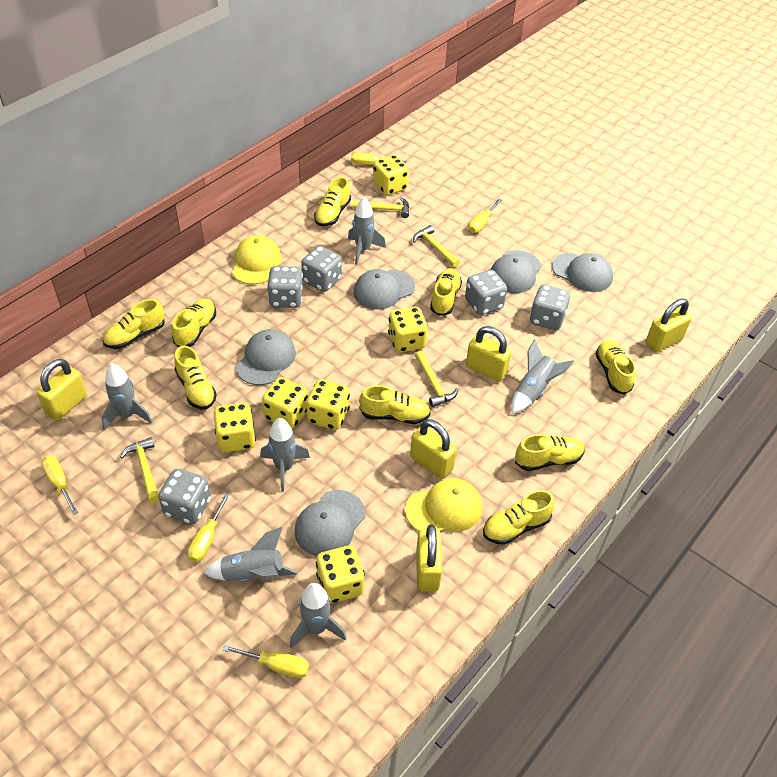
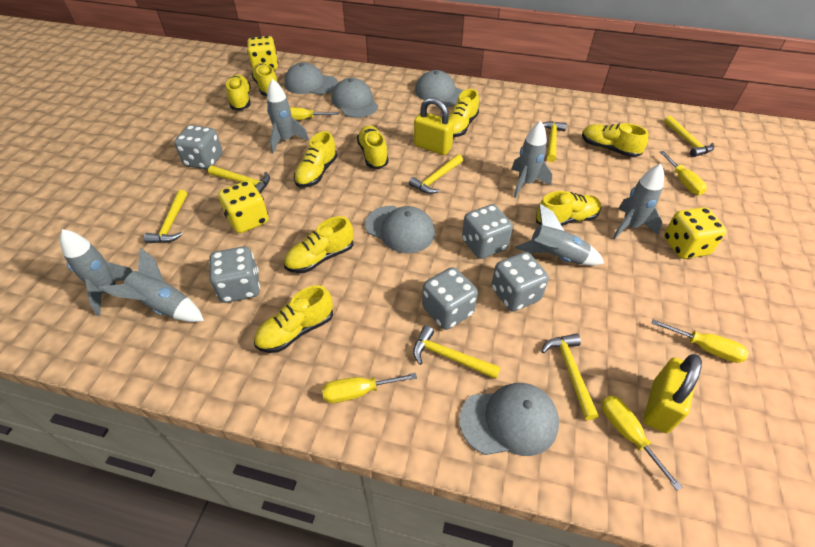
yellow cap: [232,235,281,284] [405,478,482,532] = 2 -> none = 0
yellow dice: [214,403,256,452] [262,377,308,429] [306,379,350,430] [316,546,365,603] [373,155,409,195] [388,307,428,352] = 6 -> [218,181,268,233] [247,36,278,70] [664,207,727,259] = 3
yellow hammer: [120,437,159,503] [352,198,409,218] [413,225,460,267] [415,351,458,407] = 4 -> [144,190,187,243] [208,166,270,194] [409,154,463,194] [413,326,501,379] [541,333,599,420] [543,121,567,162] [664,116,714,157] = 7
yellow padlock: [36,359,87,420] [410,419,457,479] [416,524,442,592] [466,326,512,382] [646,298,692,352] = 5 -> [414,97,454,155] [643,354,702,433] = 2

